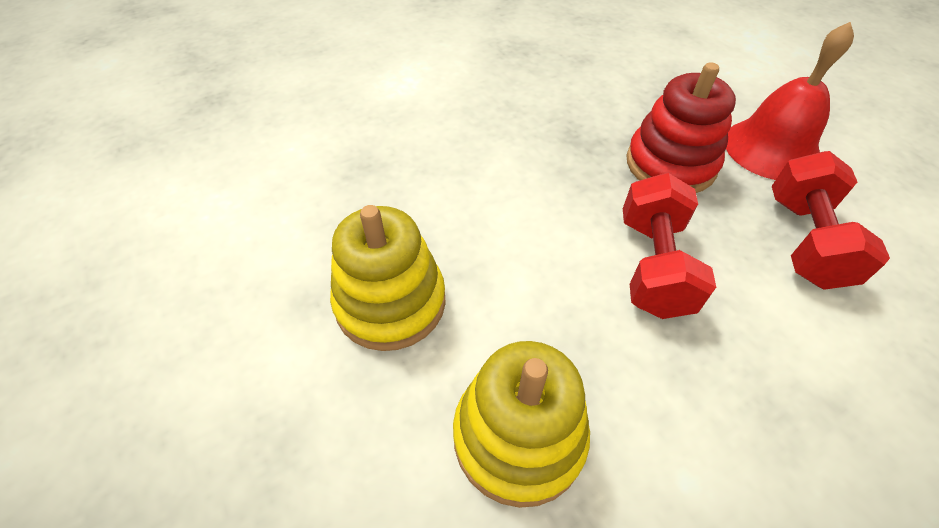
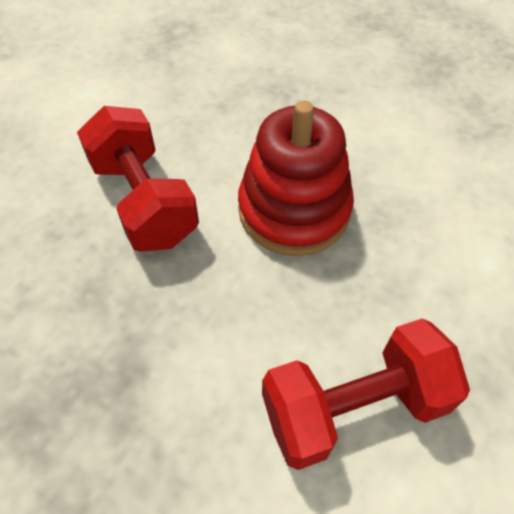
red bell: [726,22,854,180] = 1 -> none = 0
yellow stacking toy: [330,205,446,351] [453,341,590,508] = 2 -> none = 0

